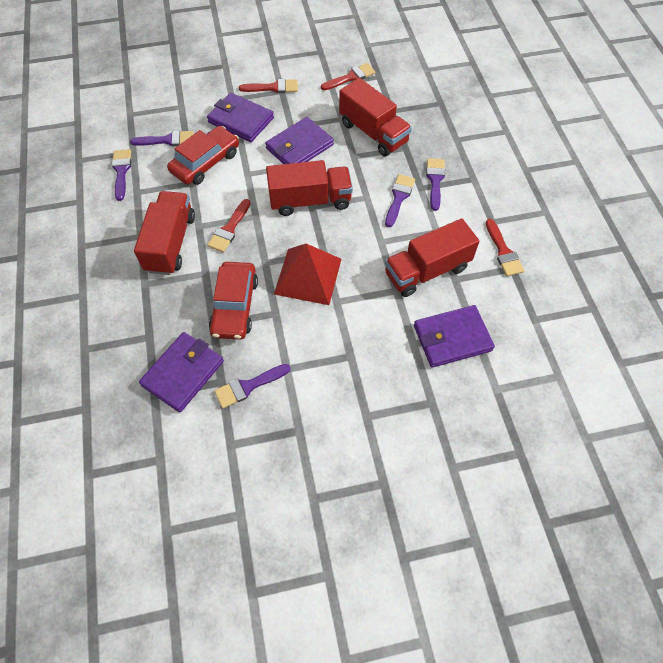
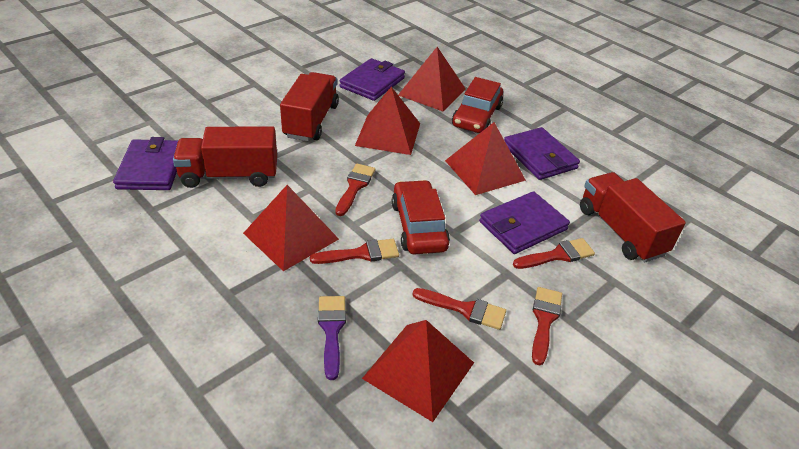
purple brush: [112,149,131,201] [130,131,193,147] [214,364,291,409] [385,174,415,227] [426,158,445,211] = 5 -> [318,296,346,380] = 1
red brush: [207,199,251,252] [239,79,298,93] [321,63,375,90] [486,219,524,276] = 4 -> [310,239,399,264] [335,164,375,216] [412,288,506,330] [513,238,595,269] [532,287,562,365] = 5
red pyramid: [274,244,341,305] = 1 -> [243,185,339,271] [355,87,420,155] [362,320,474,422] [398,47,466,111] [445,122,526,195] = 5
red truck: [134,191,195,275] [266,160,353,216] [339,78,412,157] [385,219,480,297] = 4 -> [173,126,277,188] [280,72,339,141] [580,172,686,262] = 3

